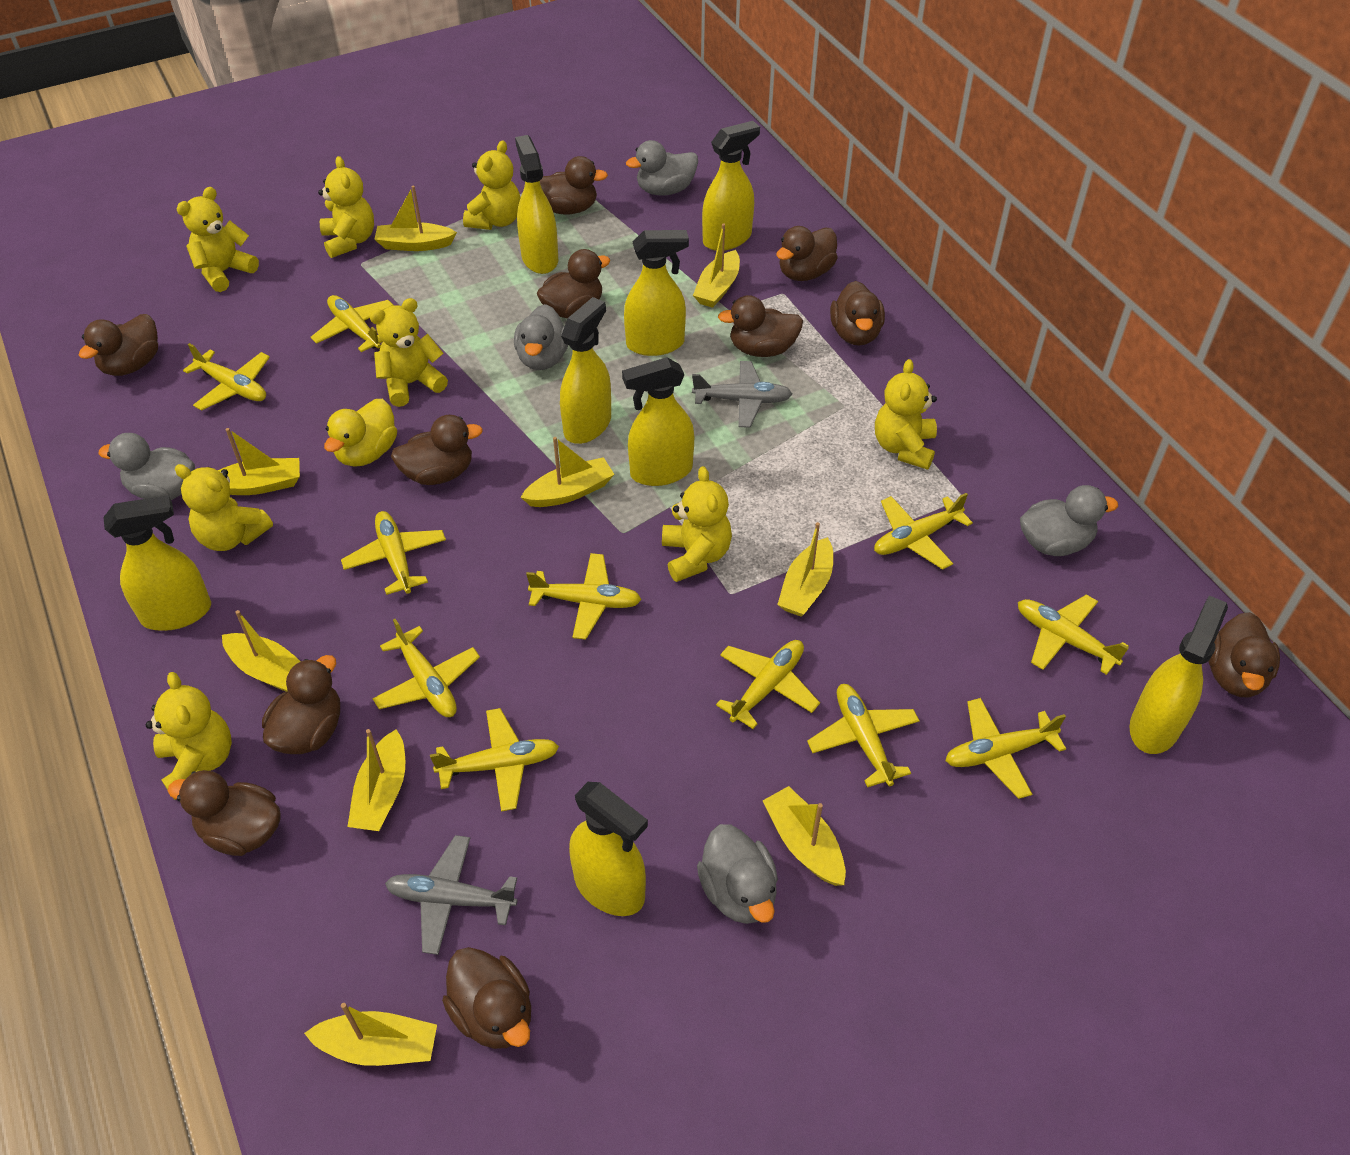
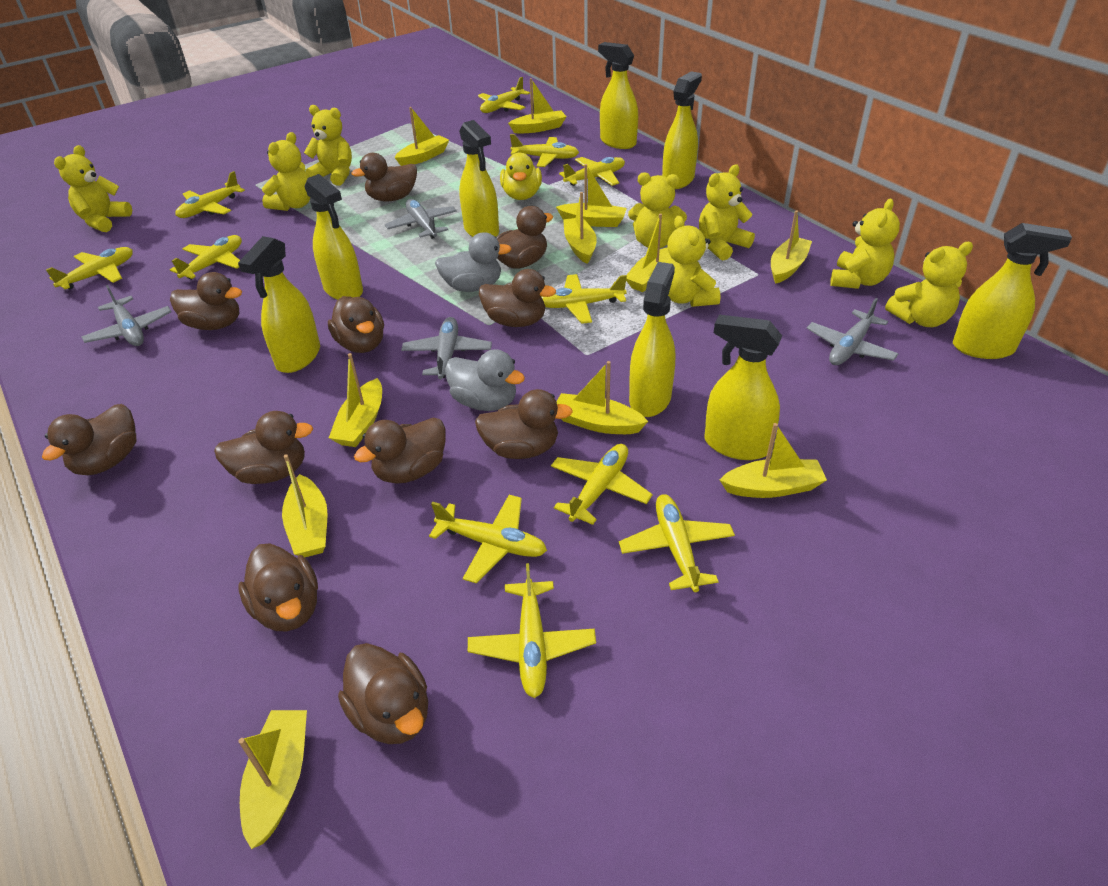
grey duck: [98,433,195,500] [514,304,568,370] [626,140,698,196] [697,824,778,924] [1020,485,1118,556] = 5 -> [435,232,512,292] [445,349,525,411] = 2
grey plane: [385,835,517,955] [692,361,792,428] = 2 -> [82,285,172,346] [385,199,457,239] [401,317,492,379] [807,298,898,365] = 4
yellow boat: [217,428,300,495] [222,610,301,692] [304,1003,437,1066] [347,729,405,831] [374,185,457,251] [520,437,614,507] [693,224,740,308] [763,786,846,886] [777,522,833,617] = 9 -> [238,710,307,849] [282,454,328,557] [329,353,382,447] [395,107,449,166] [508,78,567,134] [556,164,627,227] [557,361,648,434] [563,192,597,264] [626,214,671,292] [720,423,827,498] [771,210,812,284] = 11

